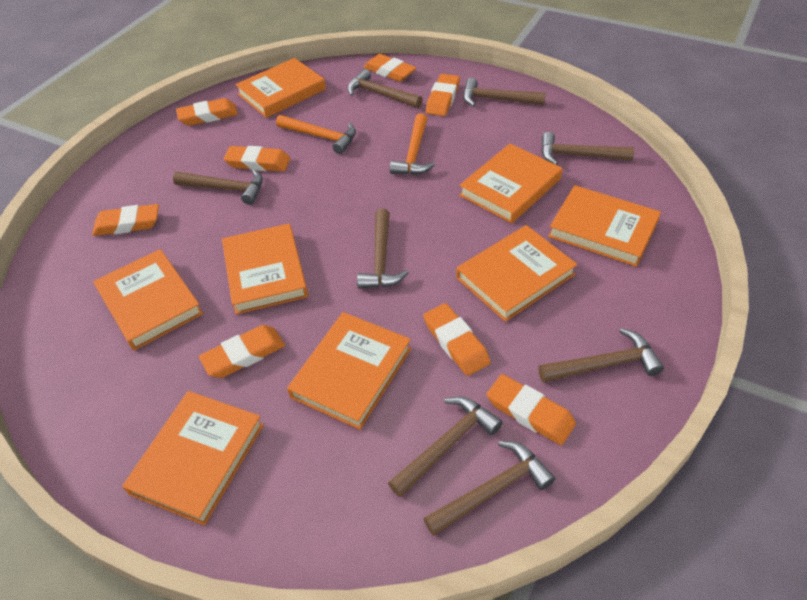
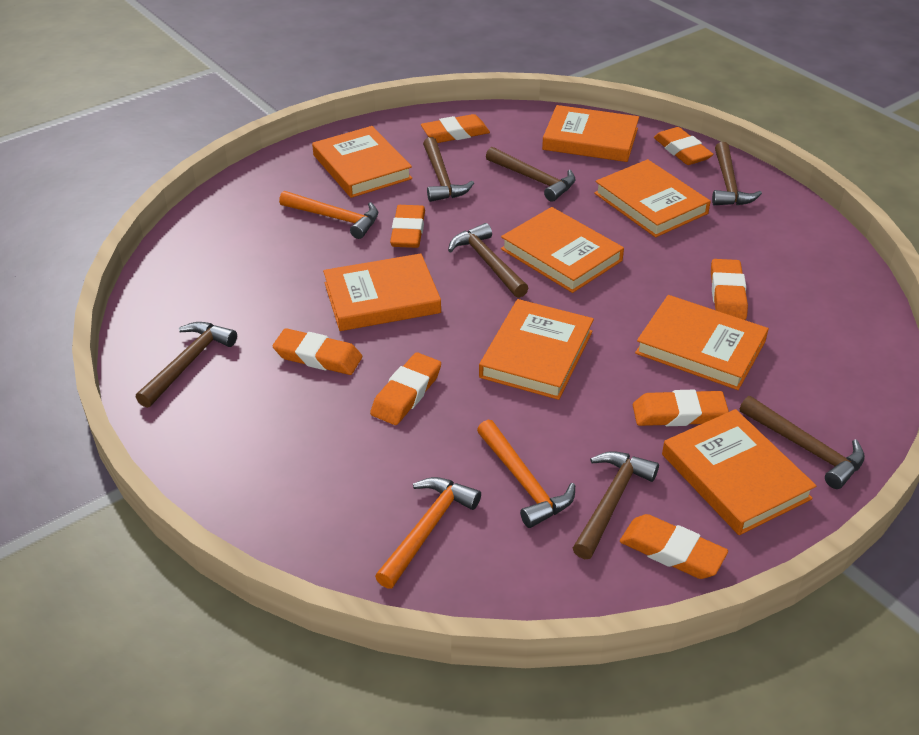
brown hammer: [173,169,263,205] [347,69,422,108] [357,209,409,289] [388,396,503,497] [423,441,555,536] [463,78,546,107] [538,328,664,383] [541,132,634,165] = 8 -> [136,322,237,408] [423,137,474,202] [448,223,528,298] [486,147,575,202] [573,451,659,559] [712,142,762,205] [740,396,865,489] = 7
orange hammer: [276,115,356,154] [390,113,435,175] = 2 -> [279,191,378,239] [375,477,481,589] [477,420,575,528] = 3

